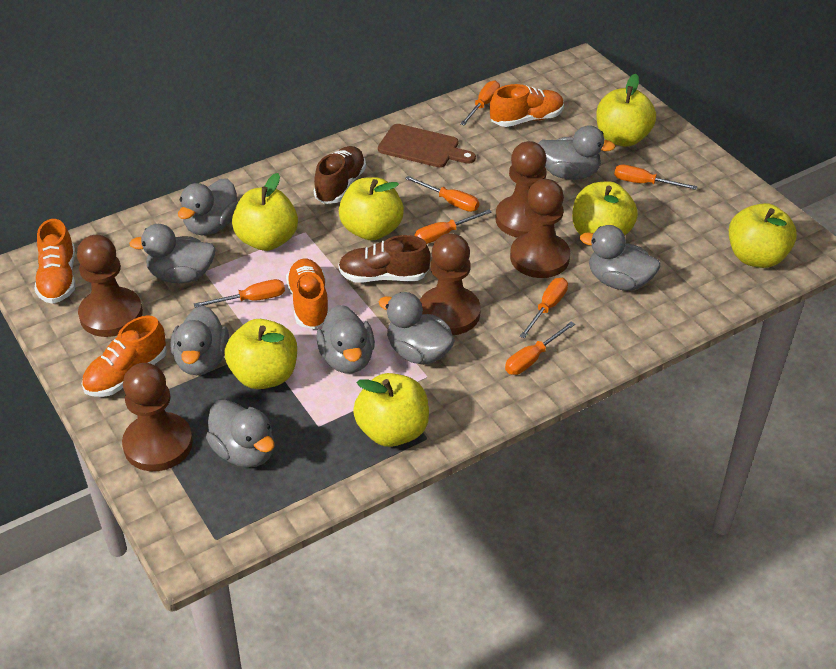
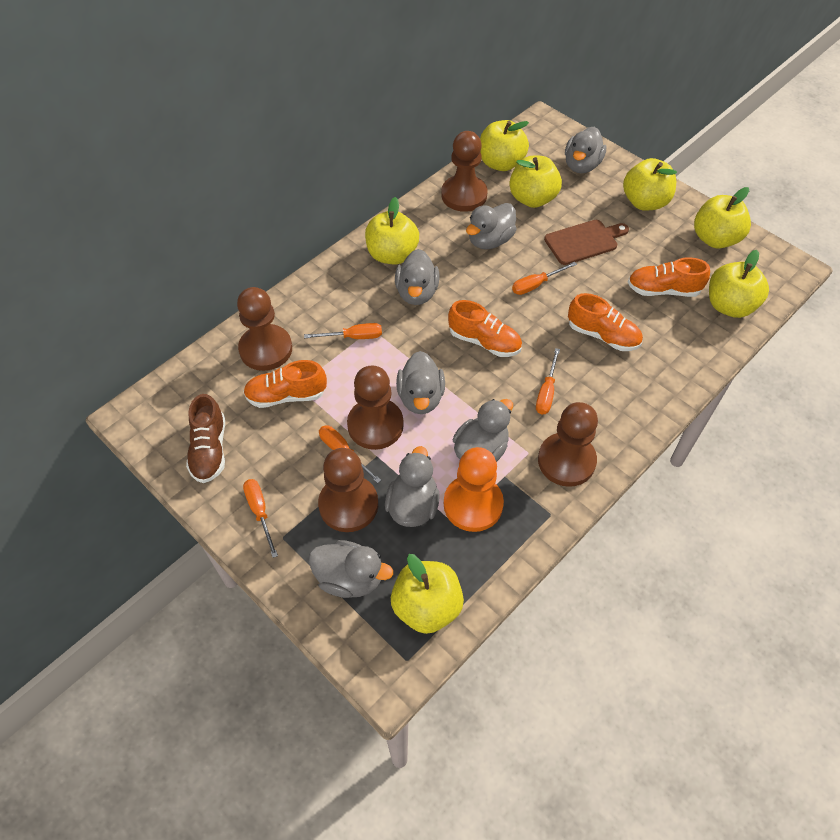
brown shoe: [314,146,366,204] [338,235,431,283] = 2 -> [186,394,225,483] = 1
grey duck: [129,224,216,283] [171,305,229,375] [178,178,238,235] [206,399,274,468] [316,305,375,373] [379,292,455,365] [538,125,615,180] [580,225,660,291] = 8 -> [309,540,393,598] [385,446,440,527] [395,249,440,305] [396,351,445,414] [453,399,513,462] [466,203,517,249] [565,127,606,173] = 7
orange pawn: none = 0 -> [444,447,504,532] = 1
orange screwdriver: [194,279,285,308] [405,176,479,212] [414,209,492,244] [460,81,500,125] [505,321,575,375] [520,278,568,338] [614,164,698,190] = 7 -> [243,479,278,558] [304,323,382,339] [319,425,381,483] [512,262,577,295] [536,348,560,414] = 5

